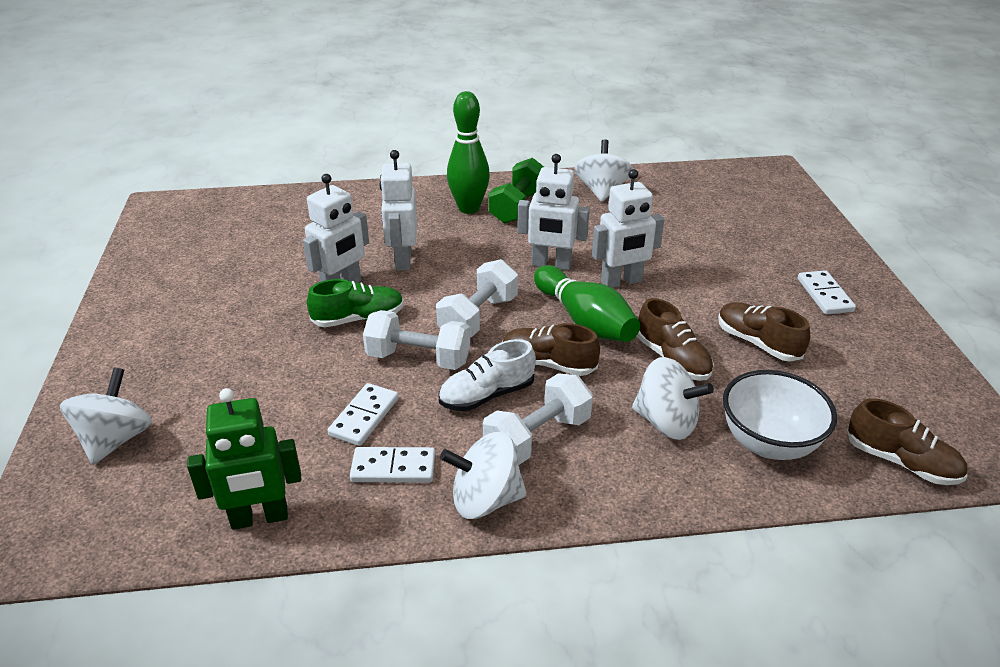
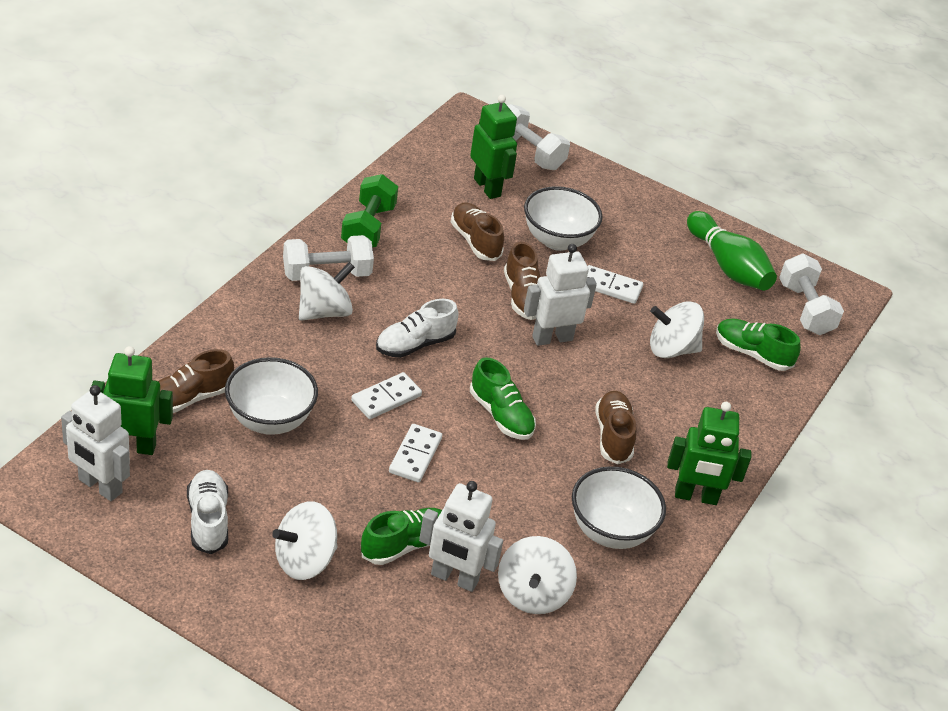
green bowling pin: [447,91,490,214] [534,265,640,342] = 2 -> [687,211,777,291] = 1
green robot: [187,388,302,530] = 1 -> [92,346,173,455] [470,95,517,199] [667,402,751,505] = 3
green shoe: [307,279,404,327] = 1 -> [361,508,442,565] [470,357,536,440] [716,318,801,371] = 3
white bowl: [723,370,837,460] = 1 -> [225,357,318,435] [524,186,603,251] [572,466,666,549] = 3
white robot: [303,174,369,283] [379,150,417,271] [517,154,590,270] [592,169,665,288] = 4 -> [61,385,130,501] [419,481,503,592] [524,244,597,346] = 3
white shoe: [439,339,536,411] = 1 -> [187,470,228,554] [376,299,459,358] = 2

